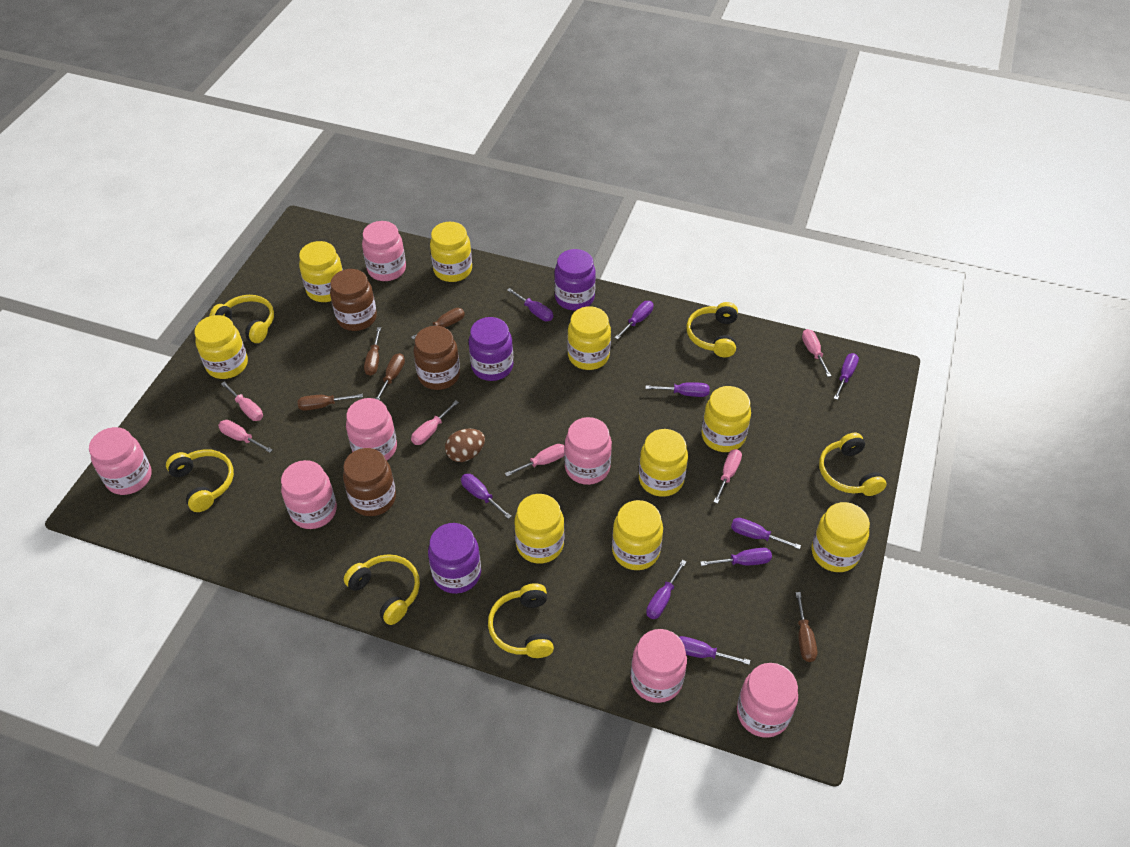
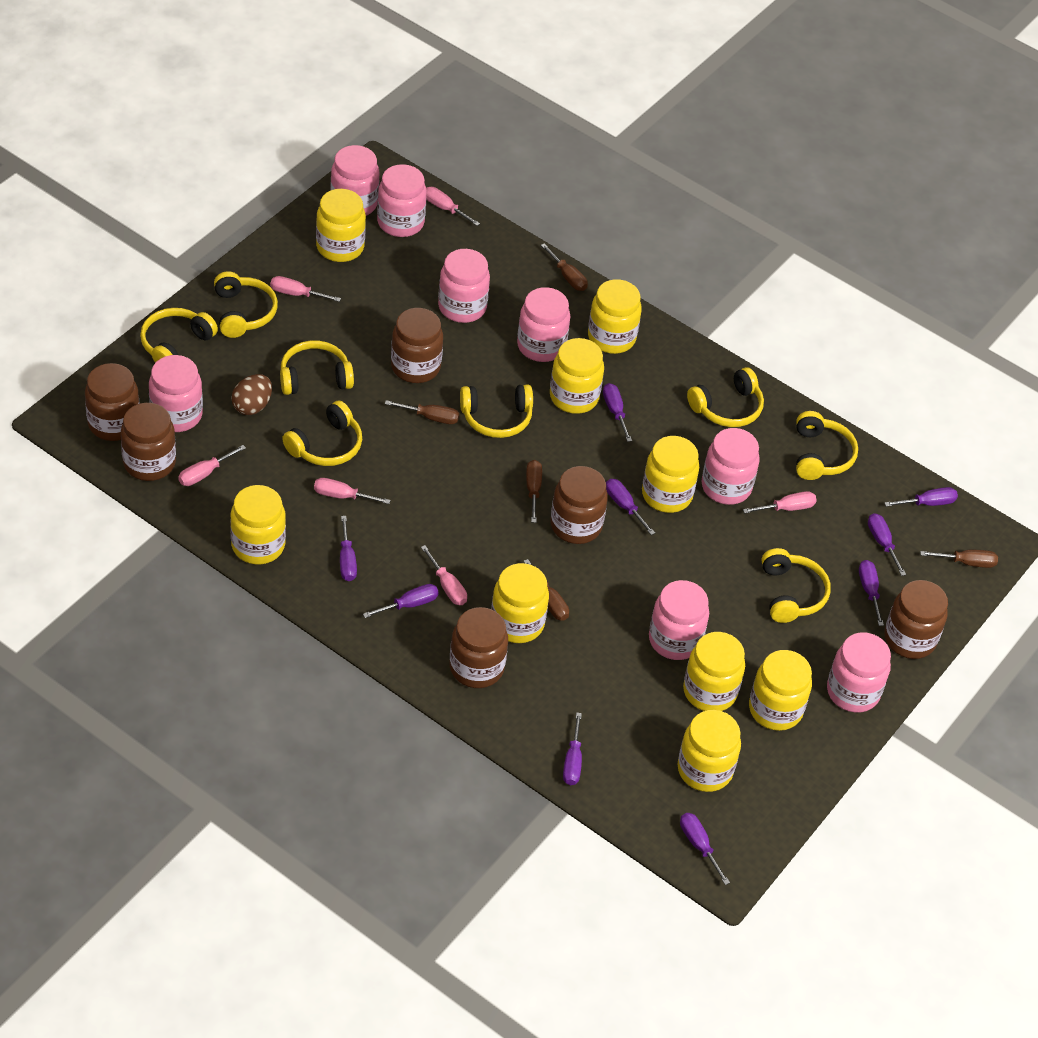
brown jar: [330,269,377,331] [343,448,396,516] [414,326,460,390] = 3 -> [85,363,139,441] [121,403,176,481] [391,308,443,383] [449,607,508,688] [551,466,608,544] [884,580,948,659] = 6
pink jar: [89,427,151,495] [281,460,337,529] [346,398,397,461] [362,221,406,281] [564,417,612,485] [631,629,687,703] [737,663,798,738] = 7 -> [149,355,203,432] [330,145,379,216] [377,164,427,237] [438,249,490,323] [517,287,570,362] [649,580,709,660] [702,428,760,505] [827,632,891,713] = 8
purple jar: [428,523,481,594] [469,317,513,381] [554,249,596,310] = 3 -> none = 0
yellow headphones: [166,449,234,512] [209,295,274,343] [344,554,420,625] [488,583,554,658] [686,302,738,357] [819,433,886,496] = 6 -> [140,308,218,363] [214,271,278,338] [280,341,354,395] [282,401,362,466] [460,384,533,438] [687,367,764,427] [762,548,831,623] [796,411,858,480] = 8

